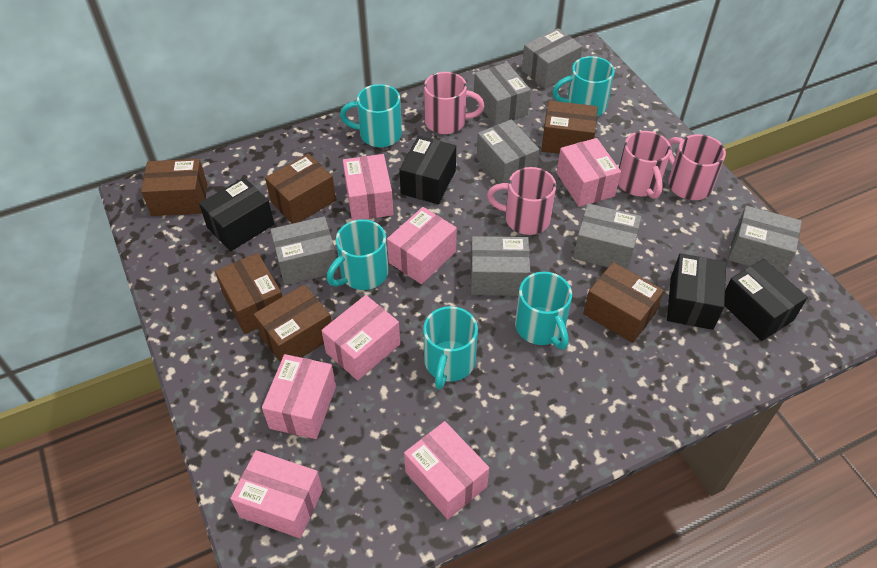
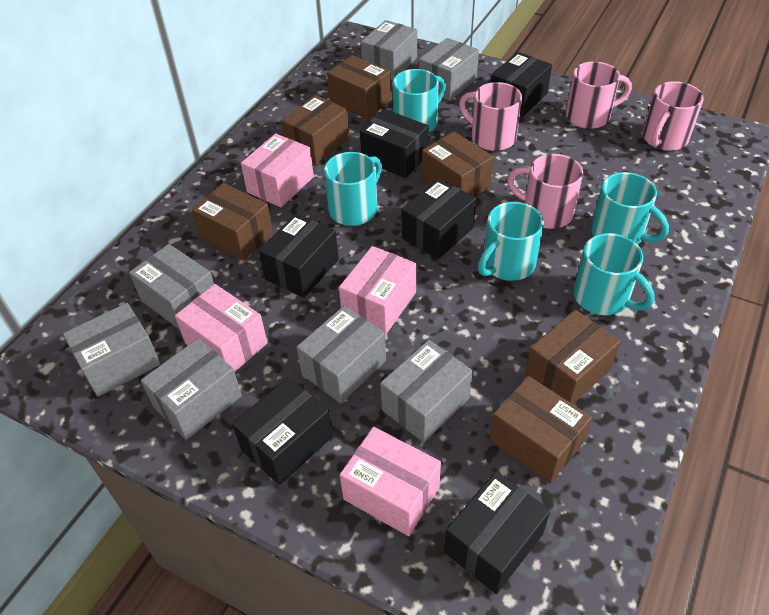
black box: [199,177,274,251] [399,136,456,204] [667,253,726,330] [725,259,808,341] = 4 -> [232,377,333,485] [259,213,339,298] [360,109,429,178] [401,178,476,259] [444,471,551,594] [491,52,552,117] = 6
pink box: [230,450,323,538] [262,354,336,439] [321,295,400,380] [343,154,393,221] [387,207,457,284] [404,421,489,519] [557,138,621,207] = 7 -> [175,284,268,372] [241,133,314,207] [339,246,417,335] [340,427,441,536] = 4

